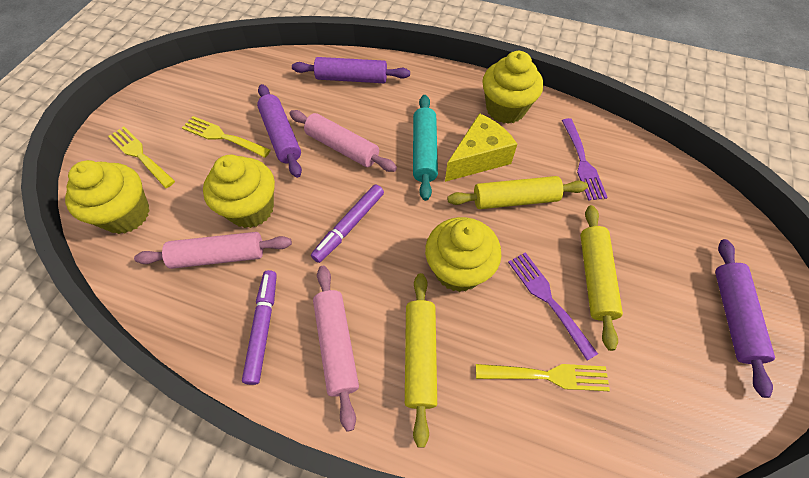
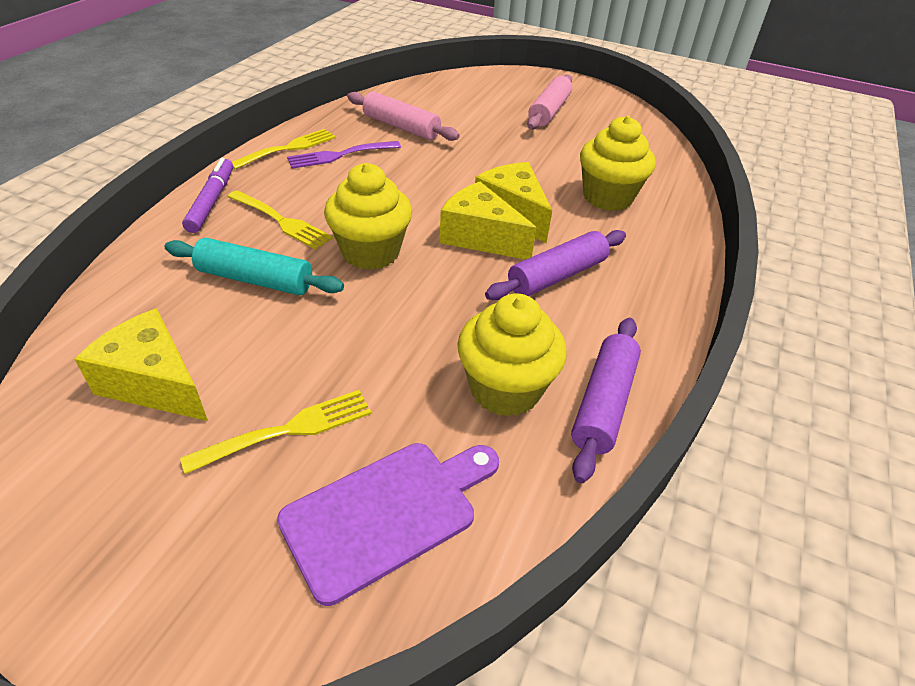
pink rolling pin: [134,232,292,269] [290,110,397,172] [313,266,359,432] = 3 -> [347,92,460,141] [527,74,572,129] = 2
purple cutting board: none = 0 -> [277,443,499,606] = 1
purple fork: [508,252,598,361] [562,118,608,201] = 2 -> [287,141,401,169] = 1
purple marker: [242,270,277,385] [311,184,384,263] = 2 -> [182,158,233,233] = 1
purple rolling pin: [257,84,302,178] [292,57,410,83] [715,239,775,398] = 3 -> [485,230,626,300] [571,318,641,483] = 2
yellow cheese: [445,113,517,182] = 1 -> [74,308,208,421] [439,182,537,260] [475,162,552,243] = 3
yellow cupcake: [65,160,150,234] [203,155,275,228] [425,217,501,292] [482,51,543,124] = 4 -> [324,163,412,270] [457,294,567,417] [580,116,656,211] = 3
yellow rolling pin: [405,273,437,448] [447,176,588,209] [580,205,623,351] = 3 -> none = 0

